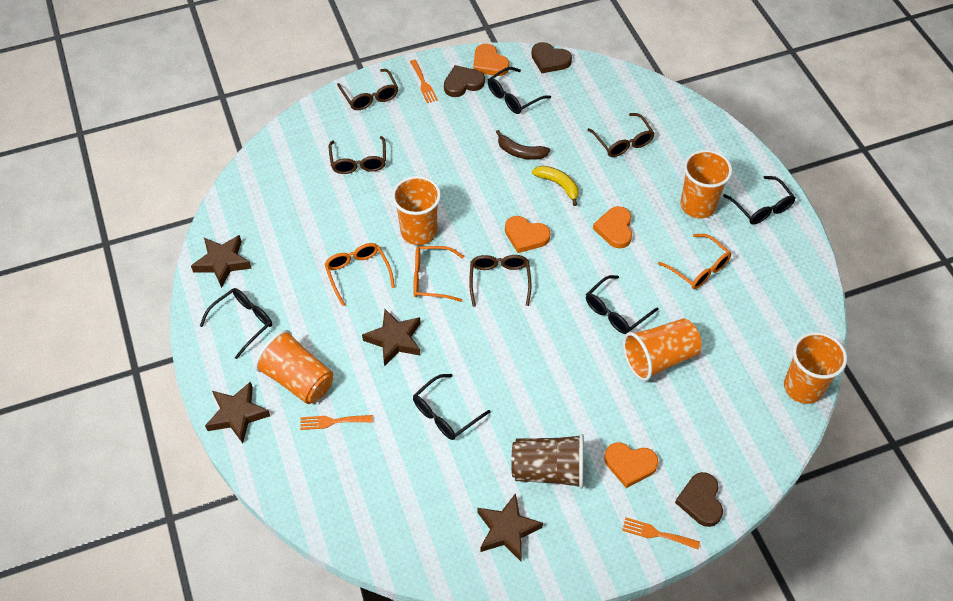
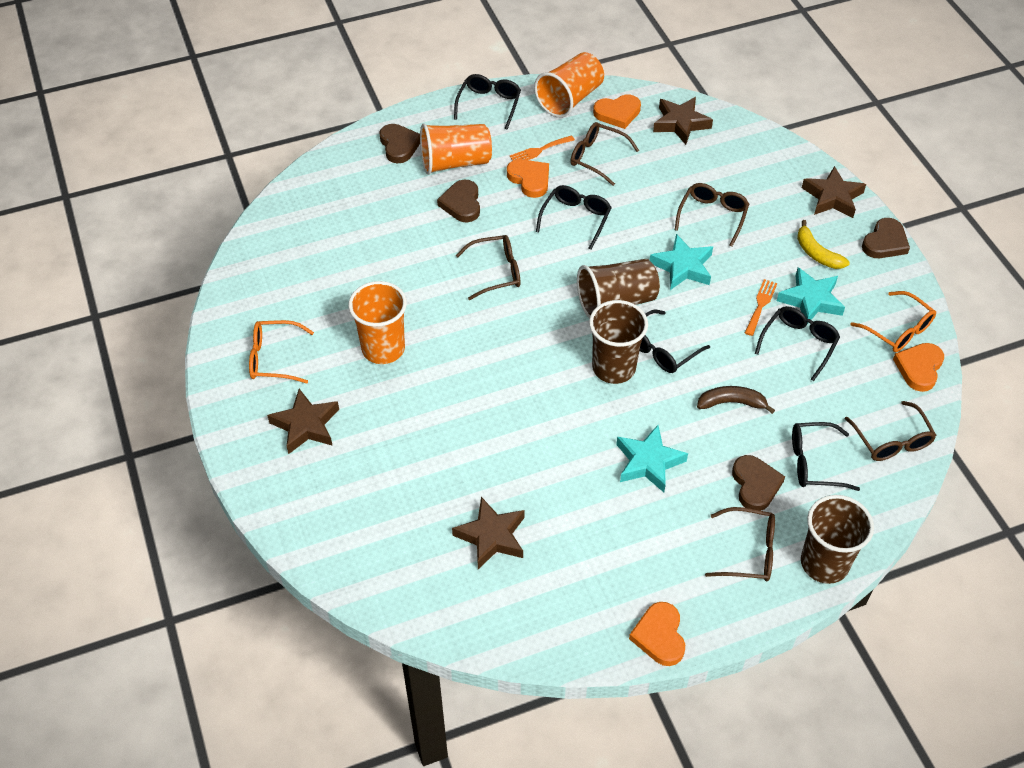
brown cup: [511,434,584,489] = 1 -> [577,259,660,318] [589,300,648,384] [801,495,874,584] = 3
brown glasses: [329,136,386,174] [337,69,398,110] [469,255,532,307] [587,113,655,157] = 4 -> [456,235,521,300] [570,122,639,186] [675,183,749,247] [705,507,775,581] [845,401,937,461] = 5
brown heart: [444,65,485,97] [531,42,572,73] [675,472,723,527] = 3 -> [380,124,420,163] [437,180,480,222] [732,455,785,511] [862,218,910,258] = 4
orange cup: [255,330,333,404] [392,176,441,245] [623,318,701,381] [680,150,732,218] [784,332,847,404] = 5 -> [348,281,407,364] [420,123,492,175] [534,52,604,118] = 3
orange fork: [300,415,373,430] [410,60,438,103] [622,517,700,550] = 3 -> [509,135,575,161] [745,279,777,336] = 2
orange glasses: [324,243,395,306] [413,246,464,302] [658,234,731,289] = 3 -> [249,320,314,383] [850,291,936,352] = 2
turquoise star: none = 0 -> [616,425,688,492] [650,234,713,290] [777,267,845,324] = 3

